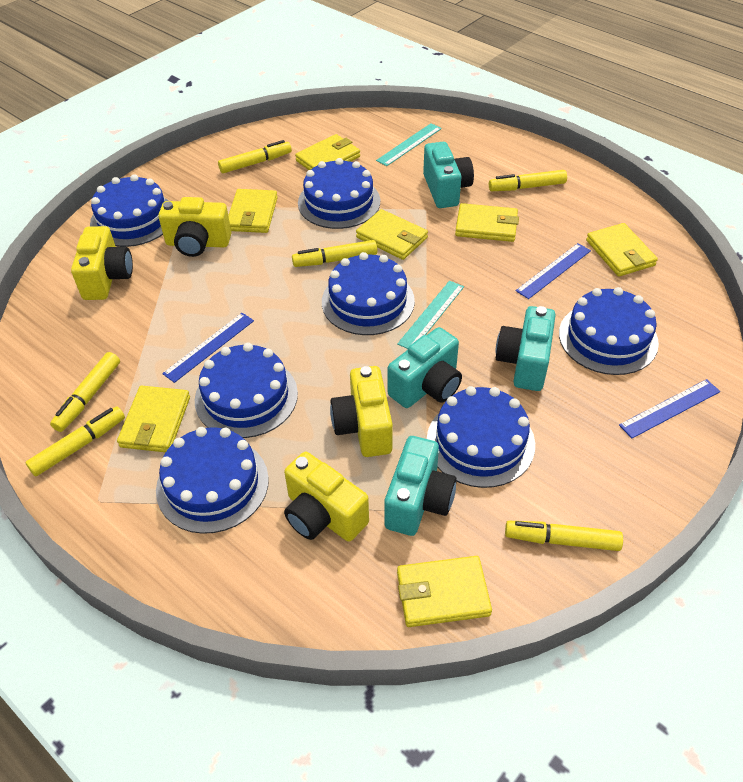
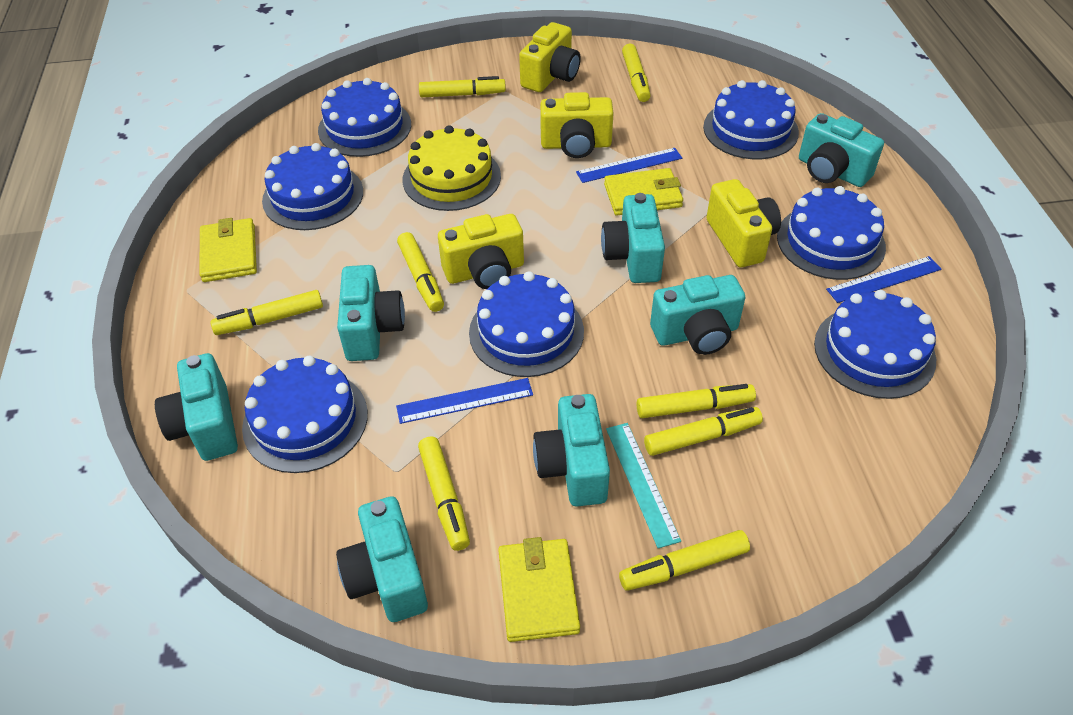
turquoise camera: [384,436,457,536] [388,327,462,408] [423,142,474,208] [496,306,556,391] = 4 -> [155,353,238,461] [336,496,428,622] [337,265,405,361] [533,394,610,506] [601,193,665,283] [650,275,745,355] [799,113,884,187] = 7
turquoise ruler: [376,123,442,166] [397,281,464,349] = 2 -> [606,423,681,548] = 1
yellow cake: none = 0 -> [403,125,501,211] = 1
yellow marker: [25,407,125,477] [50,352,120,432] [218,140,292,173] [292,240,377,267] [489,170,567,191] [505,521,623,551] = 6 -> [210,290,323,335] [397,232,444,312] [418,436,470,551] [419,76,506,97] [619,530,750,591] [622,44,651,102] [637,384,756,418] [644,407,763,456] = 8
yellow wallet: [117,386,190,452] [228,189,278,233] [295,134,360,170] [356,209,428,260] [397,556,492,627] [455,203,519,242] [586,223,658,277] = 7 -> [199,218,257,282] [498,537,580,642] [604,168,683,215] = 3

